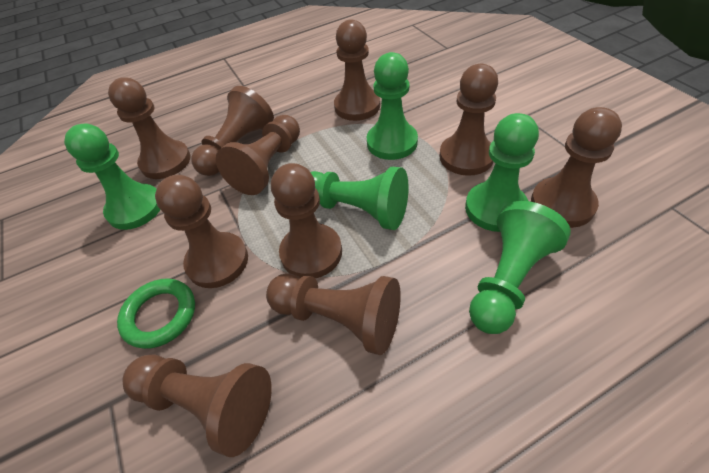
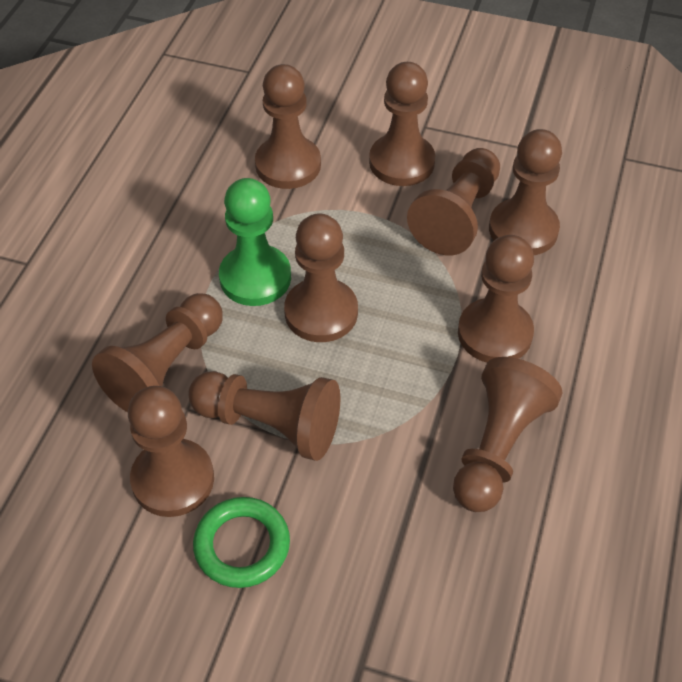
green pawn: [64,124,160,230] [311,167,409,230] [367,52,418,160] [465,113,539,232] [469,201,571,334] = 5 -> [219,178,291,306] = 1

